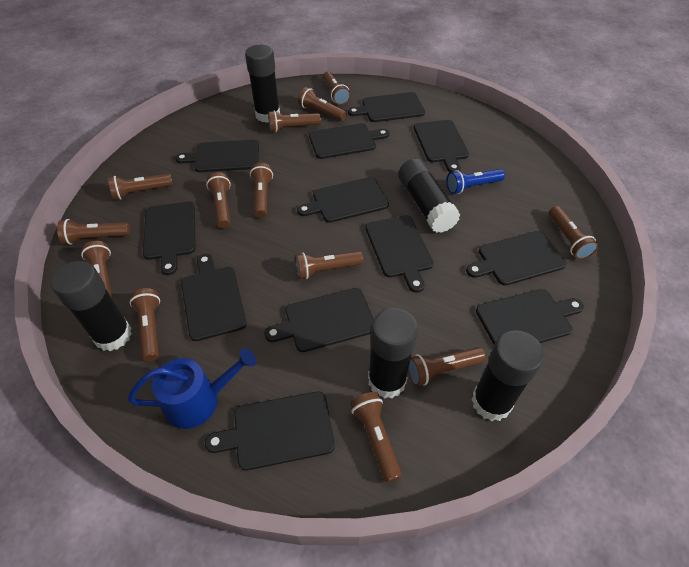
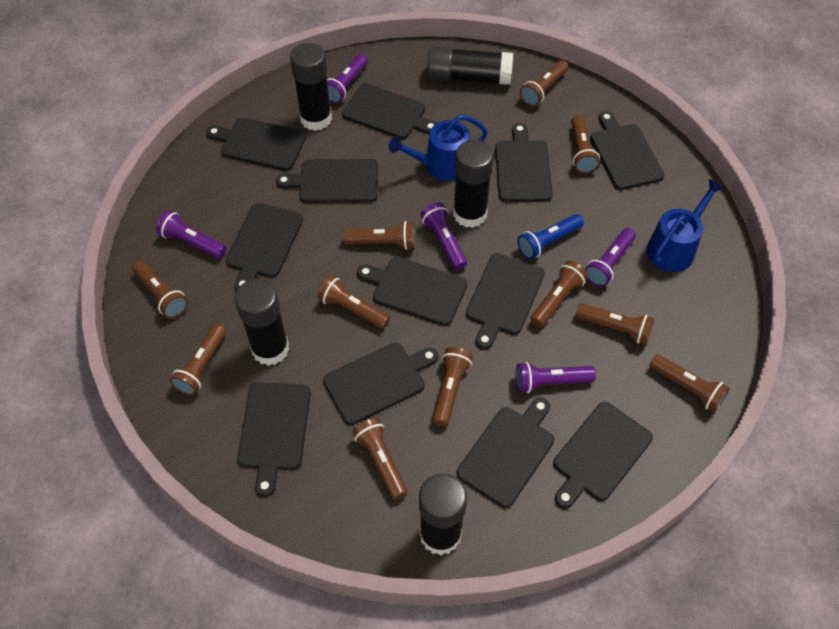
blue watering can: [128,348,256,429] = 1 -> [389,115,488,181] [647,179,724,272] = 2
brown flashlight: [57,219,130,245] [81,241,112,298] [108,173,173,200] [130,288,160,361] [206,172,231,228] [250,163,273,218] [268,110,321,132] [295,251,363,279] [298,87,347,121] [323,71,351,105] [350,392,402,483] [408,347,485,386] [549,206,599,260] = 13 -> [132,260,188,319] [170,324,226,396] [317,275,390,329] [343,221,415,250] [352,418,408,500] [432,347,473,426] [520,60,568,107] [530,261,588,327] [571,115,600,174] [576,303,654,345] [649,354,730,413] = 11
purple flashlight: none = 0 -> [156,210,226,258] [327,54,368,103] [420,202,467,270] [515,362,596,393] [585,228,636,287] = 5

